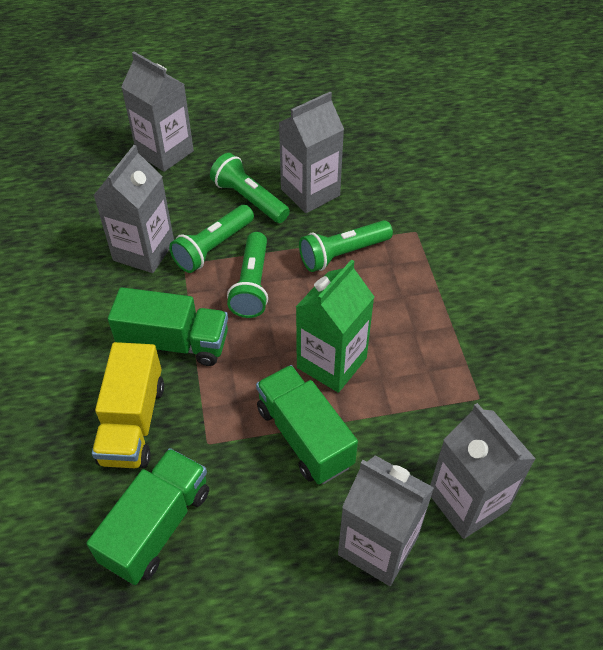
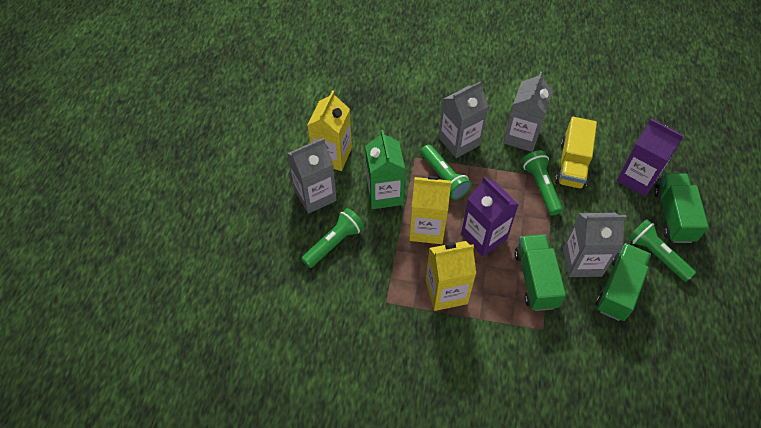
grey carton: [93,145,174,273] [121,52,194,172] [279,92,344,213] [338,455,434,586] [430,403,536,539] = 5 -> [287,138,337,214] [439,81,489,158] [503,71,553,152] [563,213,627,277] = 4
purple carton: none = 0 -> [461,176,519,256] [617,119,684,197] = 2
yellow carton: none = 0 -> [307,90,352,171] [409,176,451,244] [426,241,476,311] = 3

